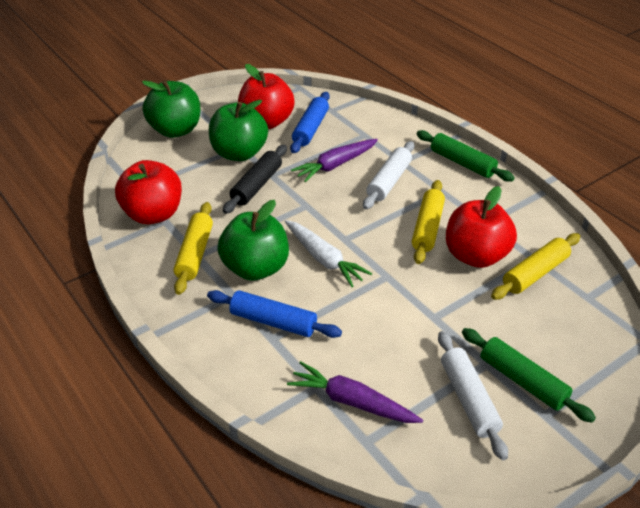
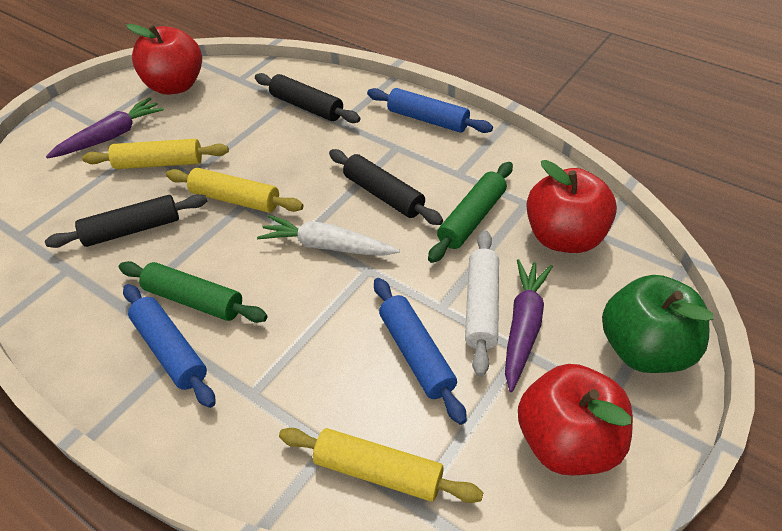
black rolling pin: [223,145,287,214] = 1 -> [45,194,207,248] [255,73,361,123] [329,149,443,225] = 3
blue rolling pin: [207,290,342,338] [290,92,330,153] = 2 -> [123,284,216,408] [367,88,493,133] [374,278,467,425] = 3
green apple: [142,80,200,138] [209,100,268,161] [217,200,289,281] = 3 -> [602,275,713,373] = 1
white rolling pin: [363,141,414,209] [438,331,508,460] = 2 -> [465,230,499,377] = 1

